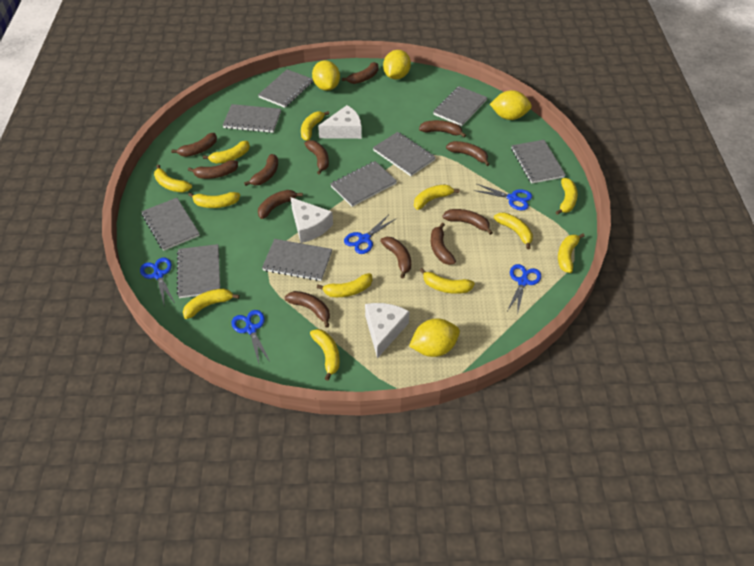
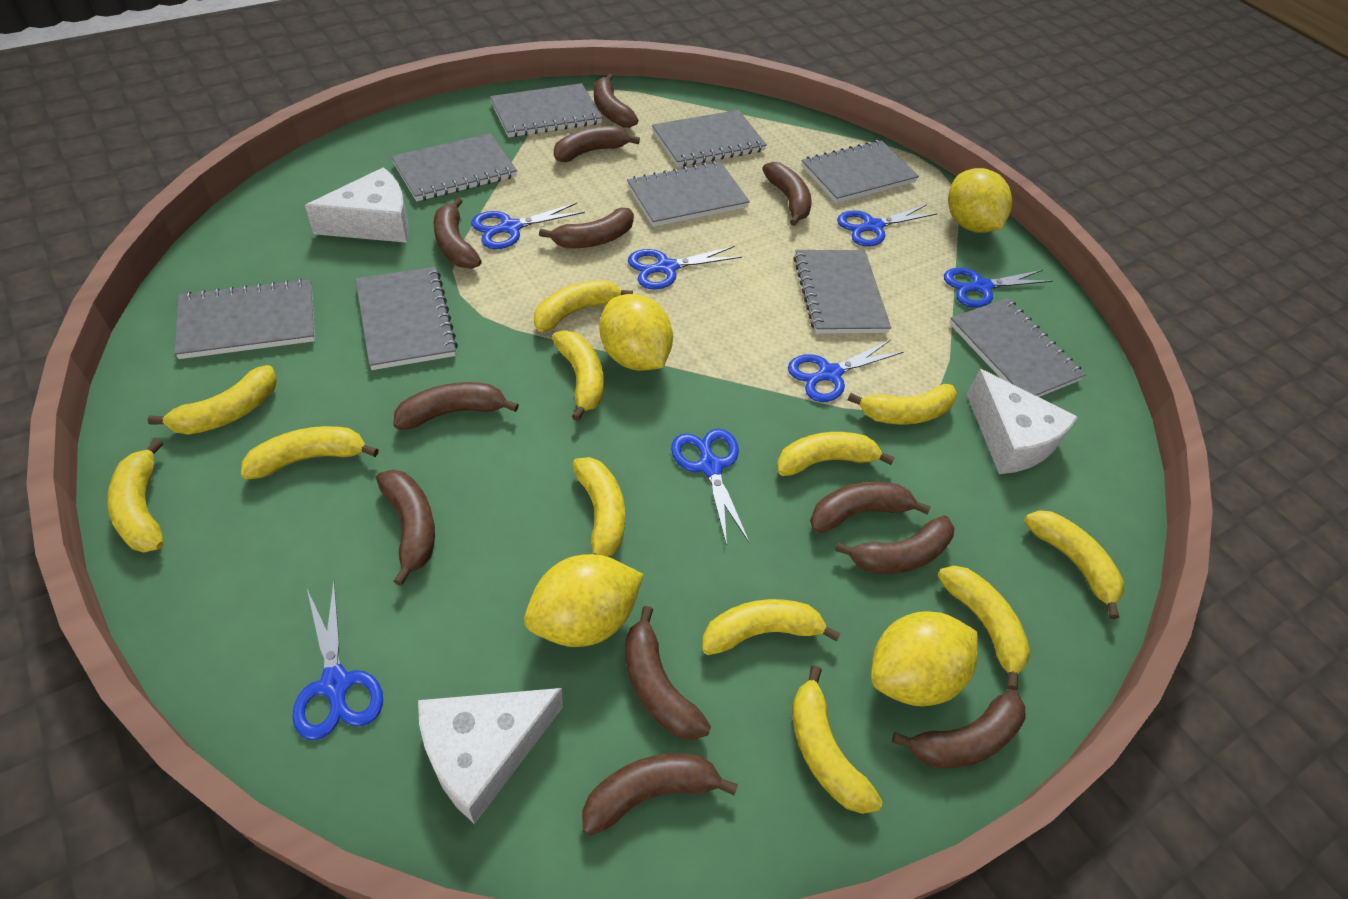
blue scissors: [140,258,175,304] [231,310,270,363] [344,215,395,254] [473,184,532,210] [507,264,541,315] = 5 -> [293,581,383,740] [471,203,585,249] [628,246,742,290] [671,429,750,546] [788,340,903,402] [837,204,938,247] [944,268,1053,308] = 7

